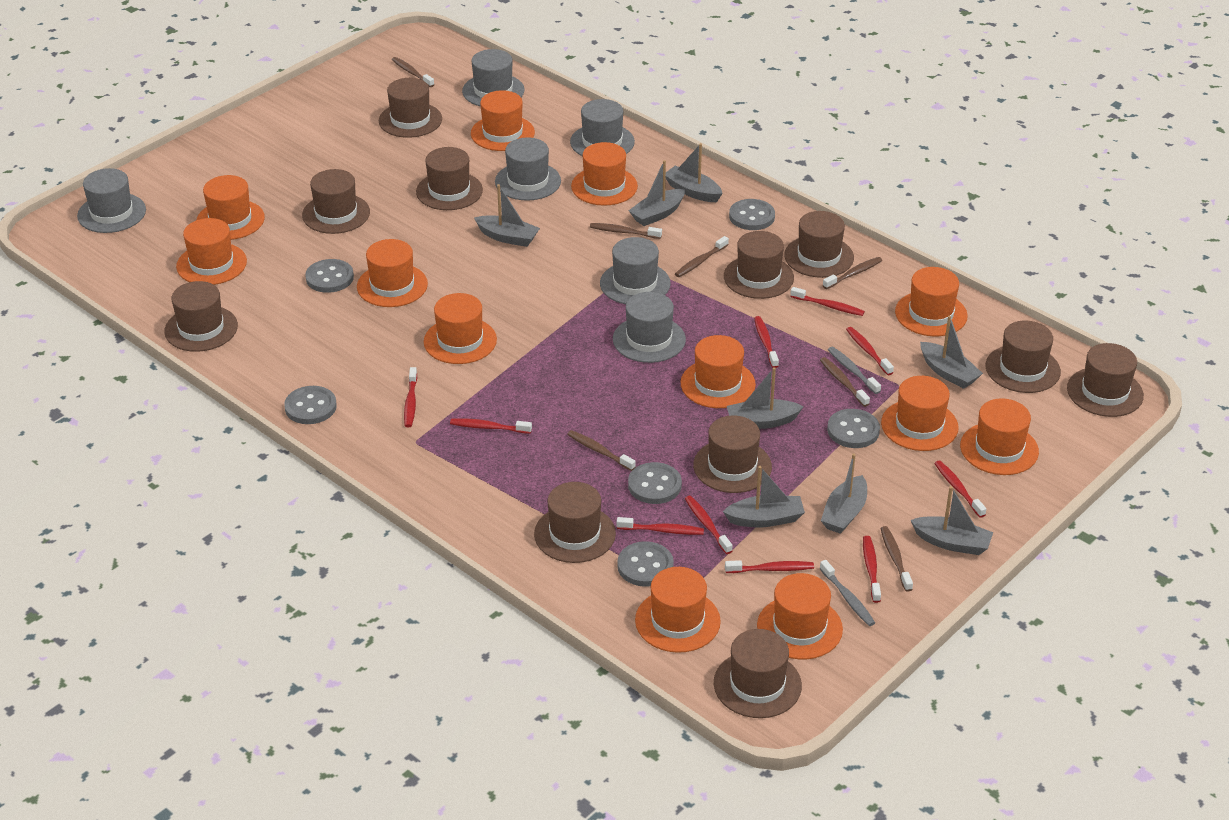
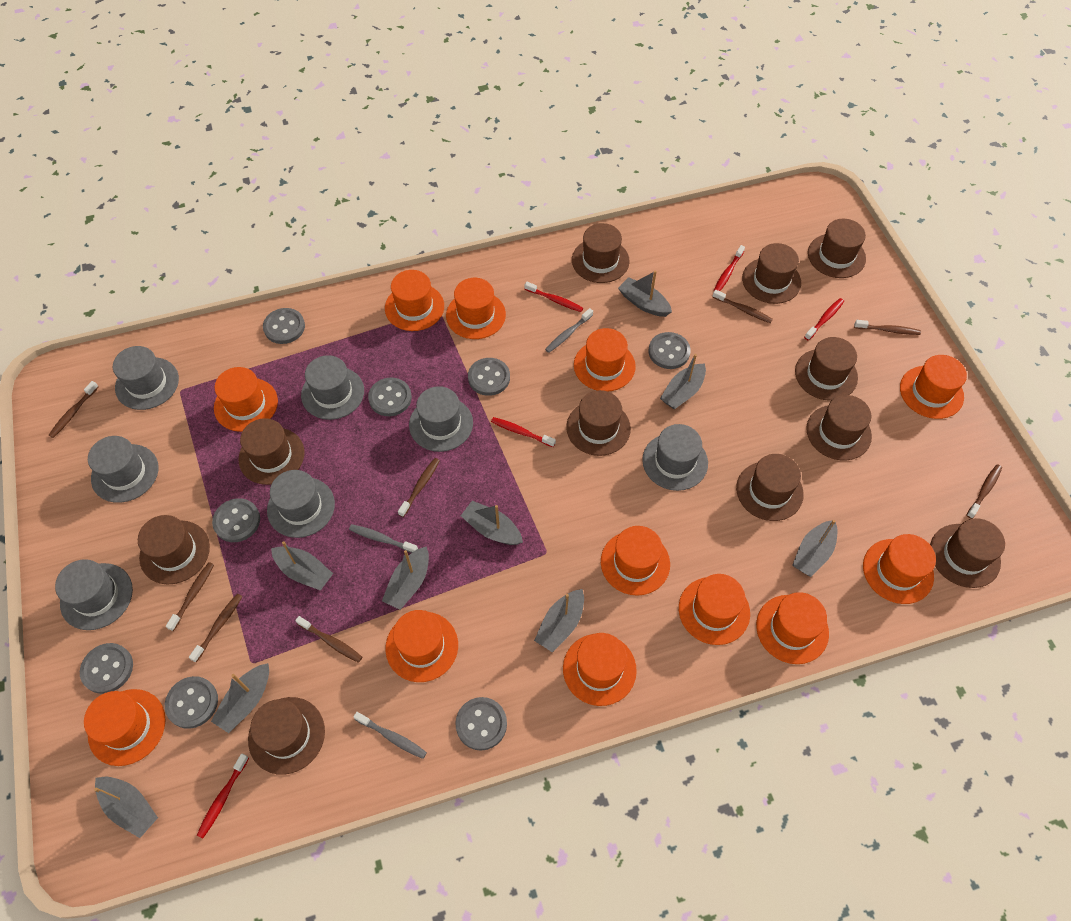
brown toothbrush: [392,57,434,87] [567,430,636,471] [590,223,662,239] [675,236,729,277] [820,357,870,407] [823,257,882,289] [880,526,913,592] = 7 -> [49,381,99,438] [166,562,214,631] [189,594,242,662] [295,616,362,663] [398,458,440,517] [713,290,773,323] [854,320,921,335] [966,464,1002,519] = 8
grey boat: [474,184,540,247] [628,160,685,226] [666,143,723,202] [723,466,805,528] [727,367,804,429] [821,454,867,534] [910,486,993,555] [920,316,983,389] = 8 -> [94,777,158,838] [211,663,269,733] [271,541,333,591] [382,546,429,610] [461,501,523,545] [534,589,584,652] [618,271,672,317] [660,354,706,410] [792,520,837,577] = 9
grey button: [284,386,337,424] [305,259,354,293] [617,541,674,587] [628,462,682,504] [729,199,775,230] [827,409,880,448] = 6 -> [80,643,133,694] [165,676,218,729] [212,498,260,542] [263,308,305,344] [368,378,412,416] [455,697,507,751] [468,358,510,396] [649,332,691,369] = 8
grey hat: [77,168,146,233] [462,49,524,106] [495,137,561,201] [570,99,635,156] [600,237,671,304] [613,292,686,363] = 6 -> [55,559,133,630] [88,436,158,503] [113,346,179,410] [267,470,335,538] [301,355,364,420] [409,386,473,452] [642,424,708,491] = 7
grey toothbrush: [819,560,875,626] [828,347,881,394] = 2 -> [349,524,418,553] [353,712,427,759] [545,308,593,353] = 3
red toothbrush: [404,367,417,427] [450,418,532,434] [617,517,704,535] [685,496,732,554] [725,560,814,573] [754,316,779,368] [790,287,865,316] [846,327,894,375] [863,536,881,603] [934,461,986,518] = 10 -> [197,753,249,838] [491,417,556,447] [524,282,583,312] [714,245,745,291] [804,298,844,341] = 5

